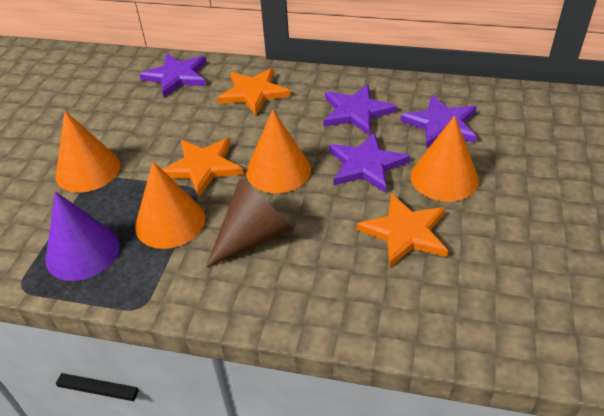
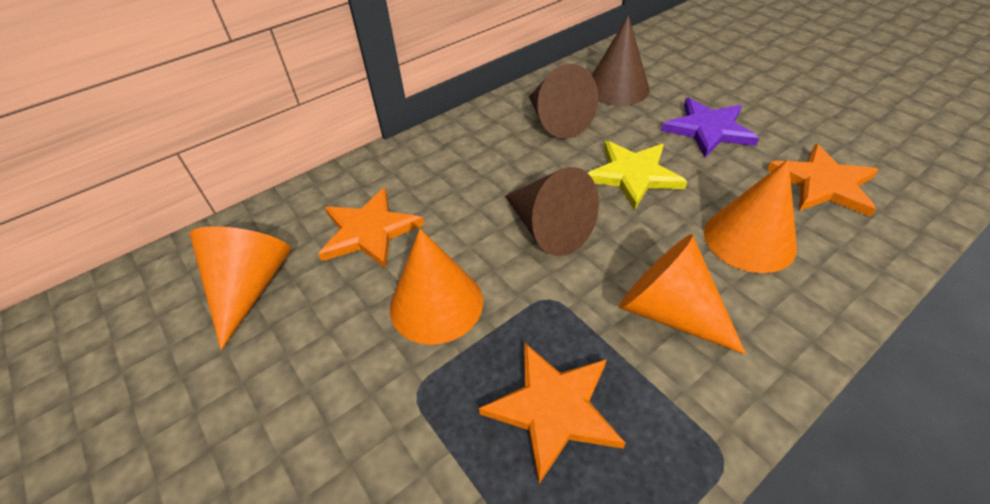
brown cone: [206,179,293,267] = 1 -> [505,167,599,256] [529,64,598,139] [592,15,650,106] = 3
purple cone: [45,192,120,281] = 1 -> none = 0
purple star: [139,54,206,97] [323,84,397,135] [329,133,410,193] [400,95,477,148] = 4 -> [661,98,759,157] = 1
yellow star: none = 0 -> [588,141,688,210] = 1

